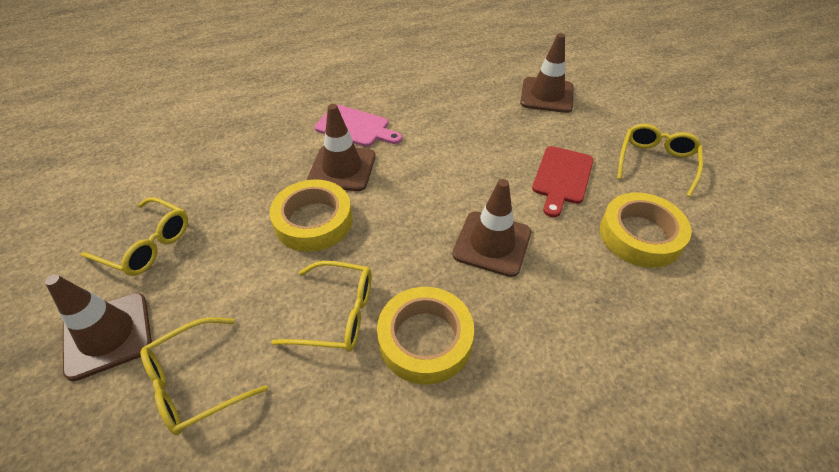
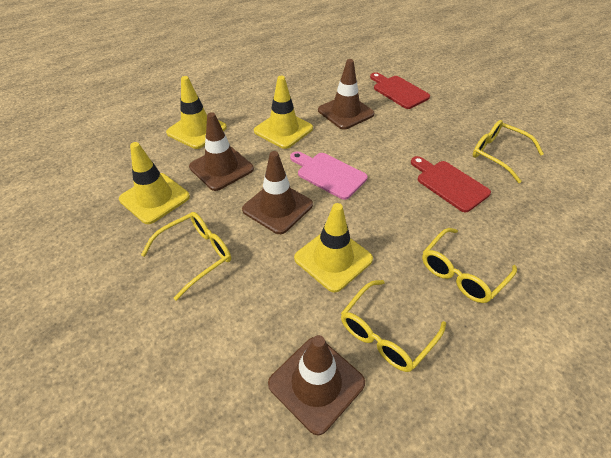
red cutting board: [532,146,594,217] = 1 -> [370,72,430,109] [411,156,491,212] = 2
yellow tape: [270,179,353,252] [377,287,474,384] [600,192,691,268] = 3 -> none = 0
yellow traffic cone: none = 0 -> [119,142,190,224] [166,76,227,149] [254,76,313,149] [294,203,373,293] = 4

